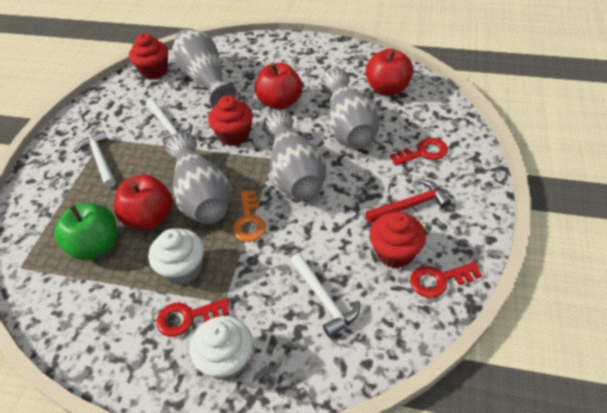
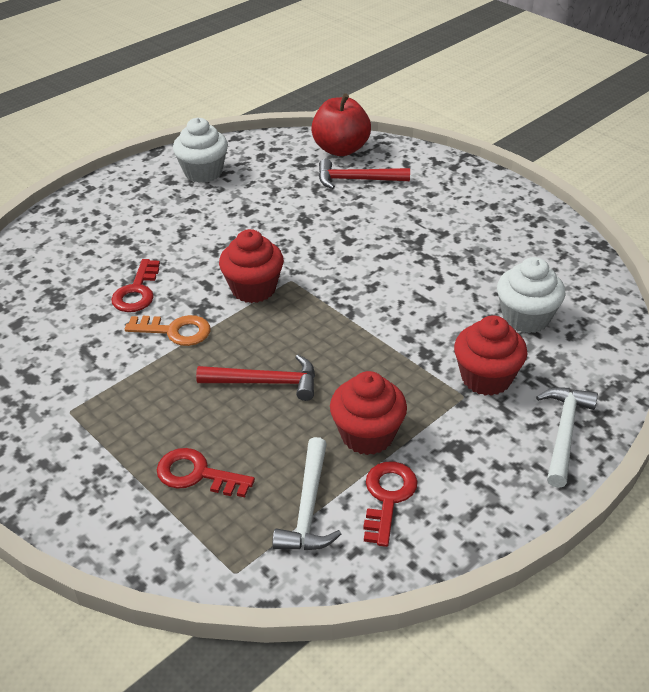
green apple: [54,203,117,261] = 1 -> none = 0
grey vase: [165,132,231,224] [172,29,237,107] [263,110,327,201] [321,68,380,149] = 4 -> none = 0
red apple: [114,175,173,230] [255,63,302,110] [366,48,413,96] = 3 -> [311,93,371,156] = 1
red hammer: [365,179,451,223] = 1 -> [196,355,315,401] [319,159,410,189] = 2
white hammer: [74,131,116,188] [146,98,193,144] [290,254,360,338] = 3 -> [272,437,341,550] [536,387,598,488] = 2

